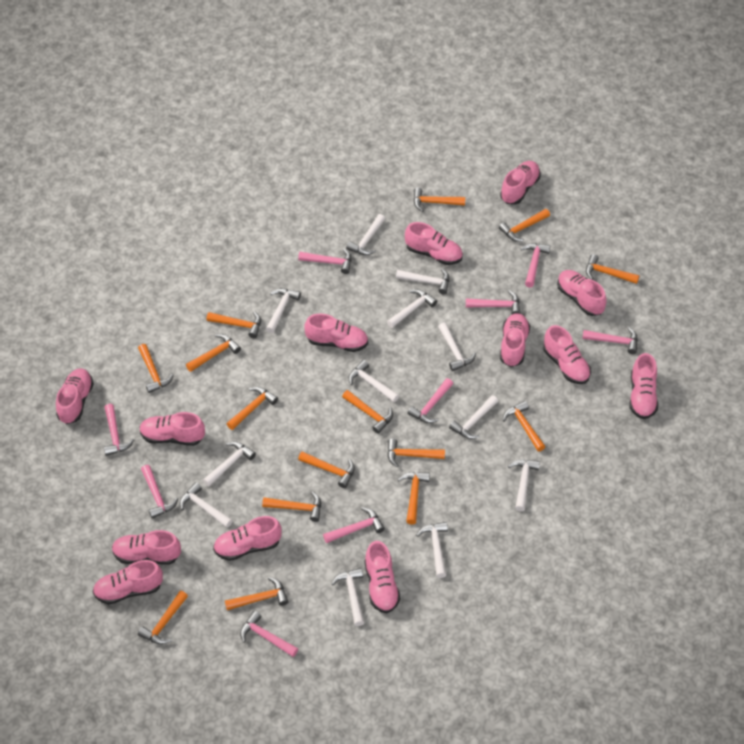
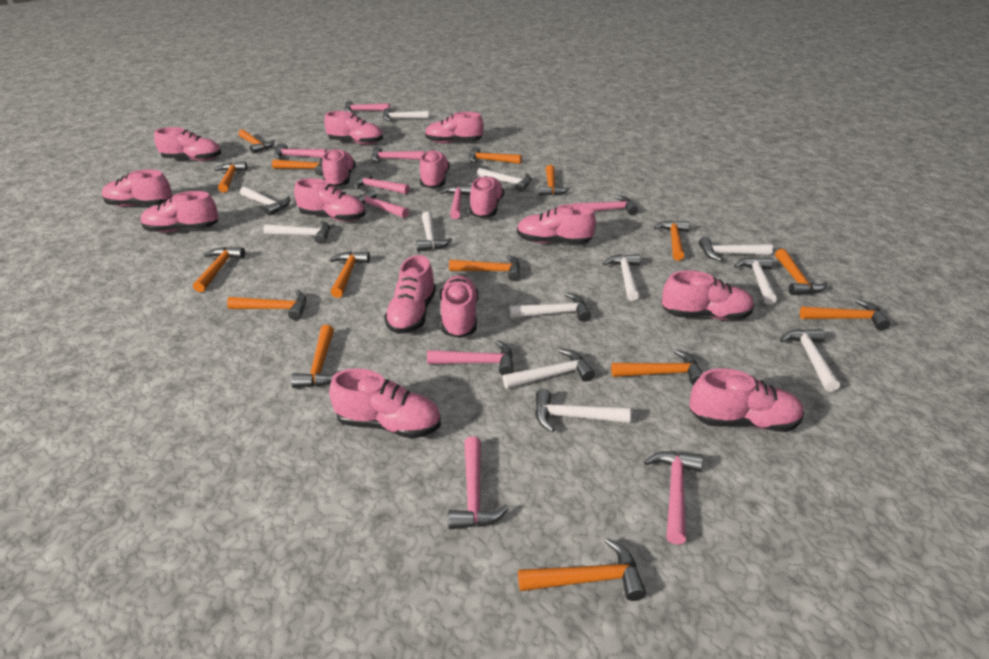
pink hammer: [104,404,134,456] [141,465,178,518] [240,611,298,657] [298,249,352,274] [323,507,385,543] [408,378,453,423] [466,290,520,315] [521,243,550,288] [582,327,638,354] = 9 -> [274,143,327,159] [344,101,390,113] [354,171,410,194] [357,189,409,218] [371,146,424,162] [427,340,514,375] [440,185,472,219] [448,436,509,530] [574,195,637,215] [644,451,703,545] = 10
pink shoe: [56,368,94,424] [93,560,163,605] [112,530,181,565] [139,412,205,446] [213,516,282,561] [304,314,368,352] [365,541,400,613] [405,222,463,265] [500,161,540,204] [500,313,530,367] [543,325,591,384] [557,270,607,316] [630,353,658,419] = 13 -> [102,169,172,207] [141,191,218,233] [154,127,221,161] [294,178,366,222] [322,149,356,187] [324,111,383,145] [329,368,441,439] [384,255,436,334] [420,150,450,188] [425,112,484,143] [440,275,478,338] [469,176,504,218] [517,204,596,244] [662,270,754,320] [689,368,804,432] = 15

